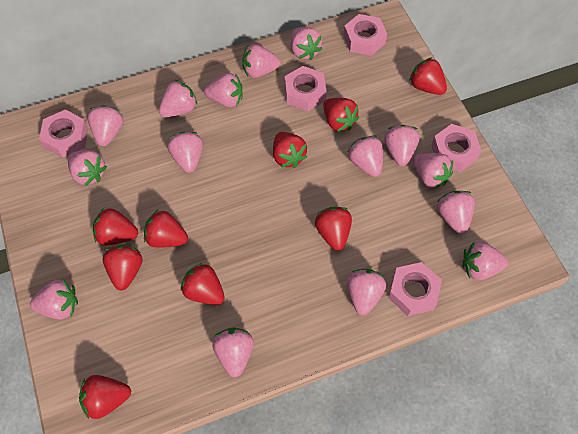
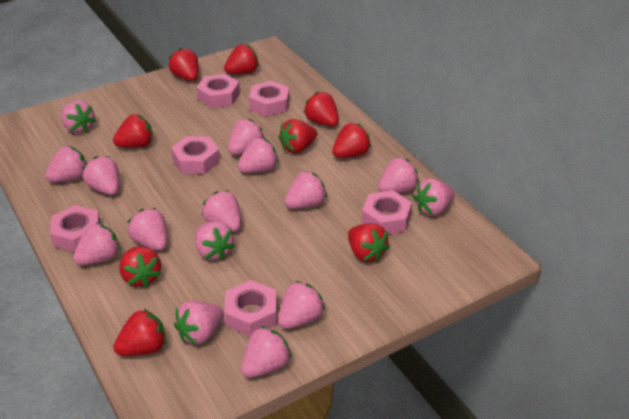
pink nut: [39,110,88,158] [285,66,327,111] [343,14,387,56] [388,262,442,316] [432,124,481,172] = 5 -> [50,205,101,252] [171,136,220,174] [196,74,240,108] [224,280,277,337] [249,81,289,117] [361,190,412,235] = 6

